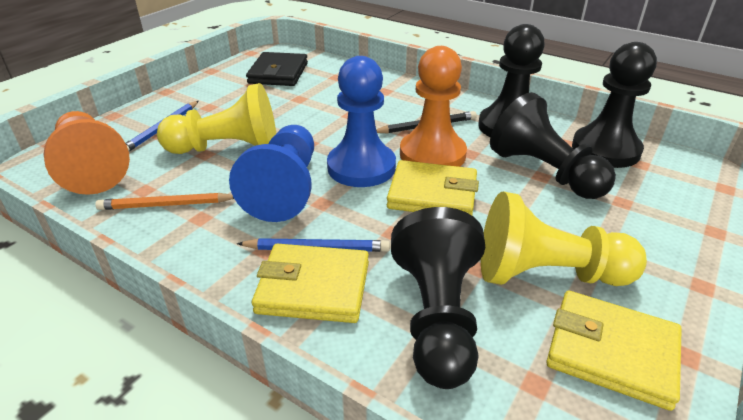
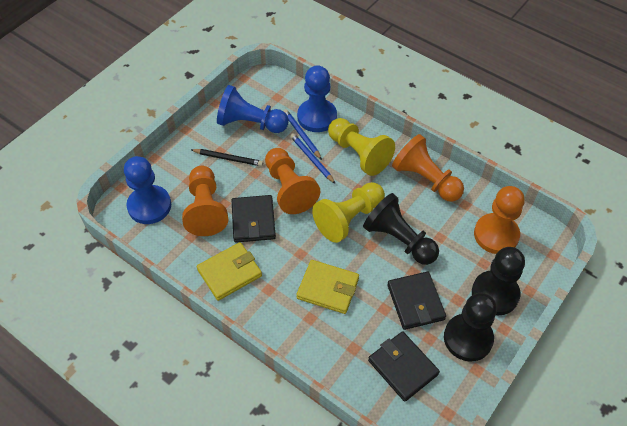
black pawn: [391,207,485,389] [478,24,545,137] [490,92,616,199] [572,42,657,168] = 4 -> [363,193,439,265] [444,293,497,362] [472,247,525,315] = 3
black wallet: [246,52,308,86] = 1 -> [232,195,276,243] [368,331,440,402] [387,272,446,330] = 3
blue pawn: [229,125,314,222] [327,56,396,187] = 2 -> [124,156,171,224] [217,85,289,133] [297,65,337,132] = 3
orange pawn: [44,111,130,195] [400,46,467,167] = 2 -> [182,166,228,236] [265,148,320,214] [392,134,464,202] [474,186,525,254] = 4
orange pencil: [96,193,234,210] = 1 -> none = 0
yellow wallet: [252,244,369,323] [387,160,479,215] [546,290,682,411] = 3 -> [197,242,262,301] [296,260,359,314] = 2

